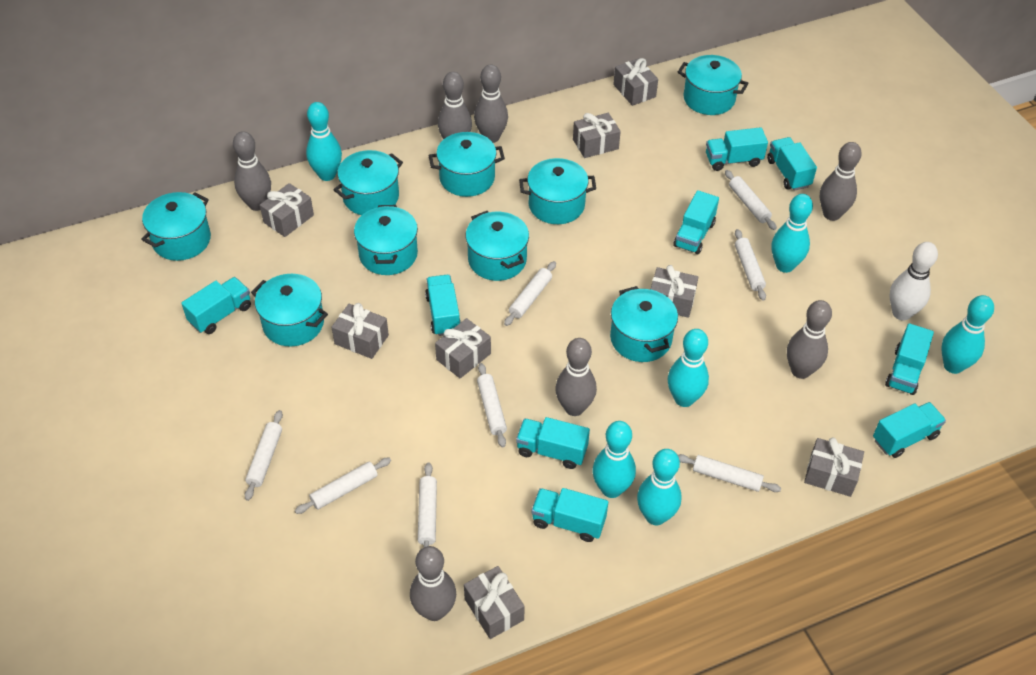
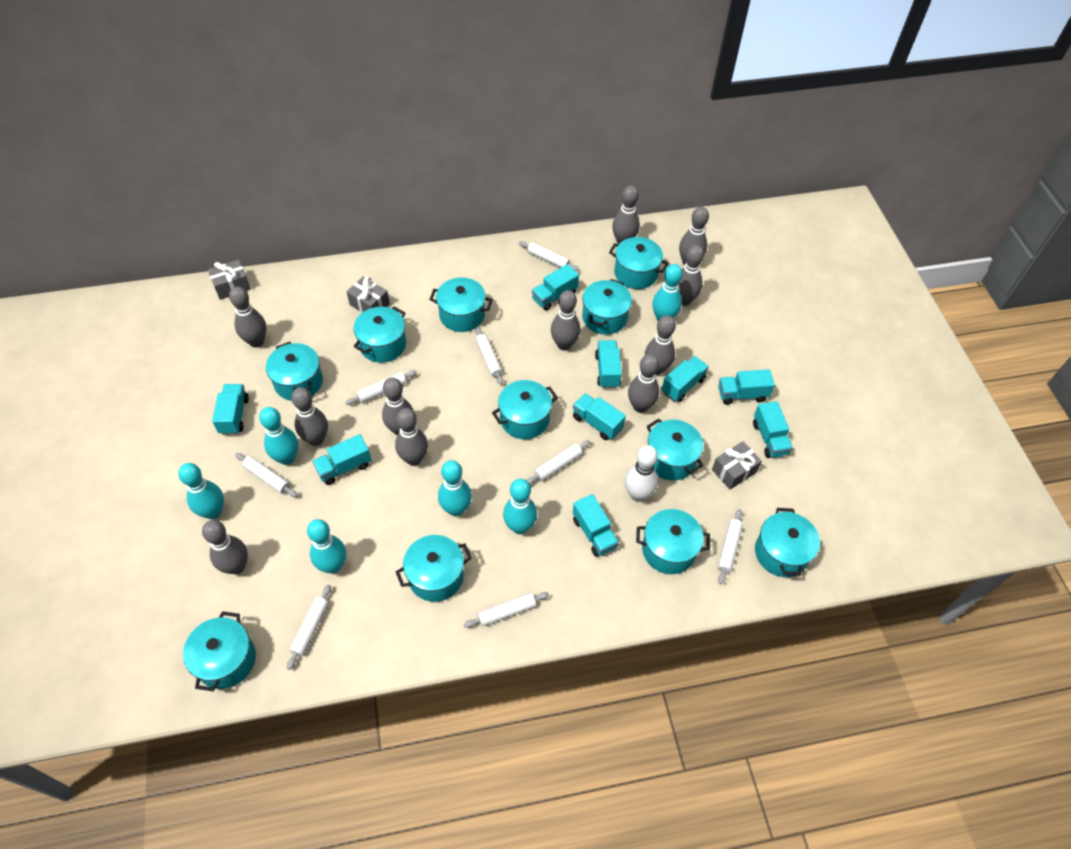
grey bowling pin: [233,131,271,211] [410,546,456,621] [438,72,472,139] [474,64,508,143] [555,338,597,416] [787,300,832,379] [820,142,862,221] = 7 -> [202,520,248,574] [229,287,267,347] [291,387,328,446] [382,377,413,435] [395,408,428,466] [551,290,580,351] [612,185,640,244] [628,354,659,413] [645,315,676,375] [678,245,704,306] [679,207,709,265] = 11
grey gift: [260,183,314,237] [332,303,389,359] [435,318,491,378] [464,566,525,639] [573,113,621,158] [613,58,658,106] [651,265,698,318] [804,437,864,497] = 8 -> [208,260,251,300] [346,277,390,313] [712,441,762,490] = 3
turquoise pot: [141,192,211,261] [251,274,328,347] [333,150,403,215] [354,205,418,275] [429,132,505,197] [465,211,529,281] [519,158,596,224] [610,286,678,362] [678,55,749,115] = 9 -> [183,611,256,691] [266,342,323,401] [353,307,406,363] [396,535,472,602] [429,277,493,332] [492,380,558,439] [582,279,632,335] [609,237,669,289] [636,509,710,574] [647,418,704,481] [755,508,820,577] = 11

